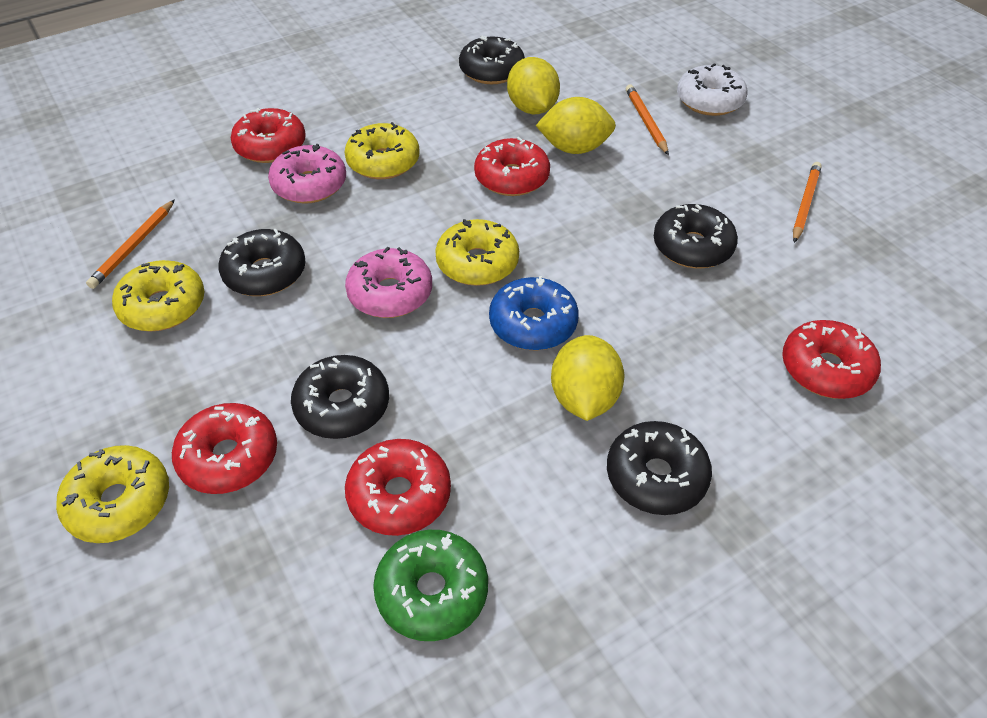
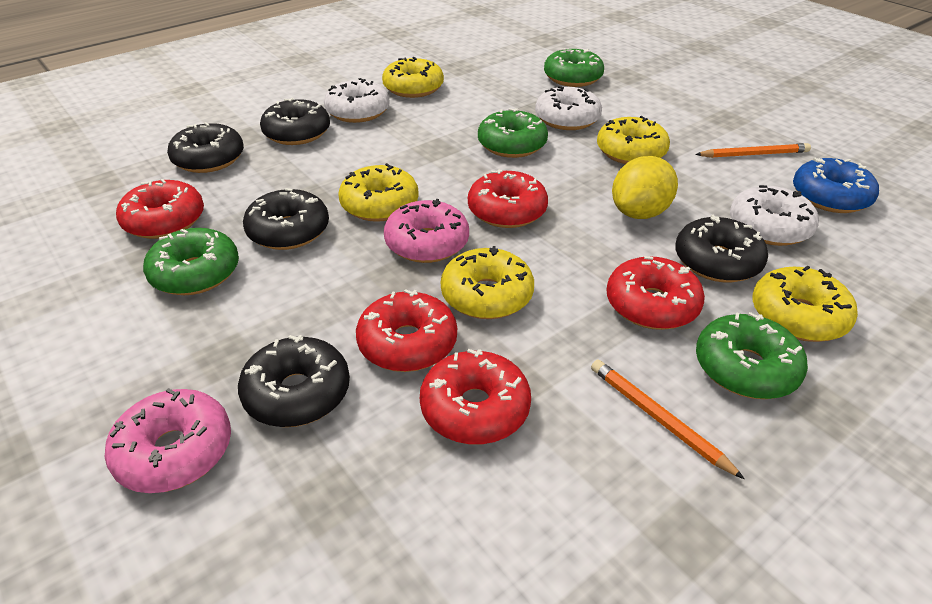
green donut: [373,530,488,641] = 1 -> [143,228,239,295] [478,108,548,158] [544,48,604,87] [696,312,808,399] = 4
orange pencil: [86,199,175,289] [626,84,669,155] [793,162,822,243] = 3 -> [591,359,745,479] [695,143,811,158] = 2
white donut: [677,63,747,116] = 1 -> [324,78,389,123] [535,86,602,130] [730,185,819,246] = 3
yellow donut: [56,445,169,543] [112,260,205,332] [344,122,420,179] [435,219,519,286] = 4 -> [339,163,419,222] [382,57,444,98] [441,246,534,319] [597,116,670,164] [752,265,858,342] = 5
yellow lemon: [507,57,560,114] [536,97,616,154] [551,335,625,421] = 3 -> [612,156,678,219] = 1

